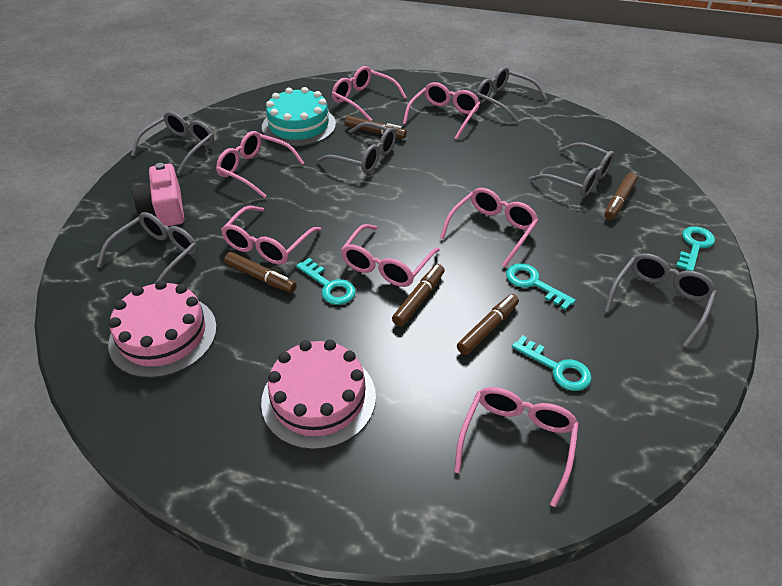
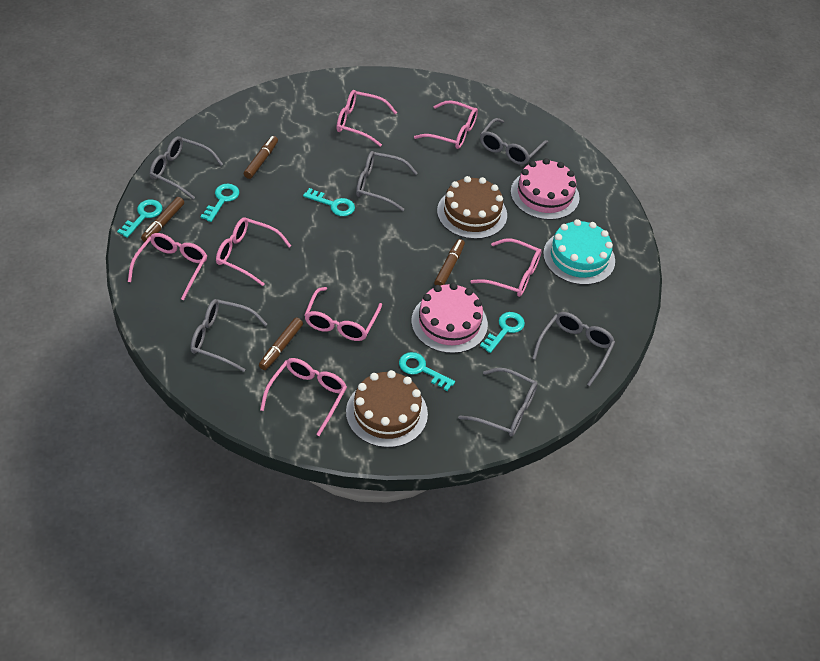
brown cake: none = 0 -> [346,370,428,448] [437,176,507,239] = 2
brown marker: [224,252,297,293] [345,116,407,139] [392,264,445,326] [457,294,519,355] [604,172,638,220] = 5 -> [141,197,184,242] [244,136,278,179] [259,318,303,370] [434,239,465,286] = 4
pink camera: [132,163,184,226] = 1 -> none = 0
turquoise key: [296,258,356,305] [506,263,576,310] [512,335,592,391] [676,226,715,271] = 4 -> [117,200,163,238] [200,184,239,222] [303,188,355,216] [399,352,455,391] [480,312,525,353] = 5

